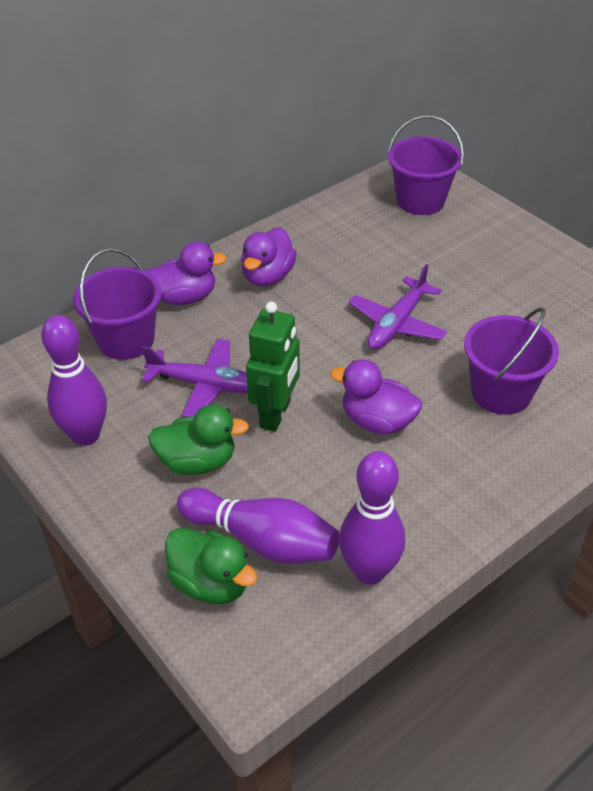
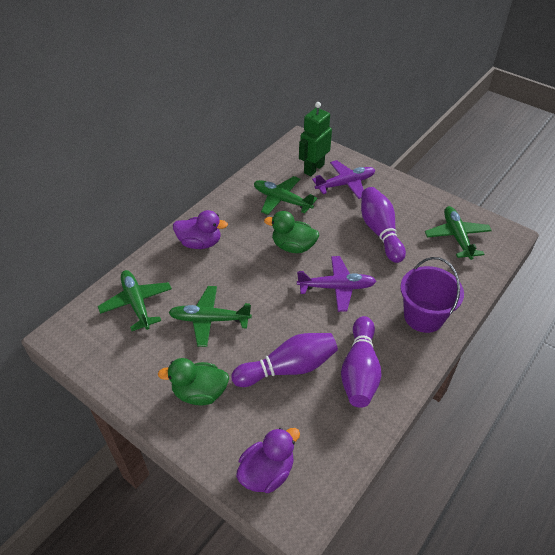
green plane: none = 0 -> [98,270,172,331] [168,286,252,347] [254,176,317,215] [425,206,492,260] = 4
purple bucket: [73,248,162,360] [388,115,464,215] [464,307,559,415] = 3 -> [400,257,464,333] = 1
purple duck: [145,241,227,305] [241,227,297,286] [330,359,422,434] = 3 -> [173,210,228,249] [236,428,300,493] = 2

